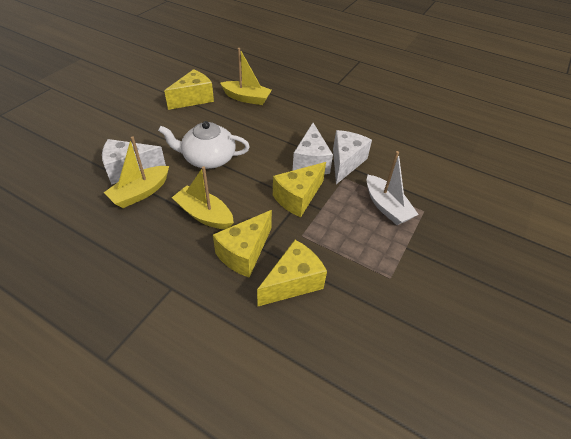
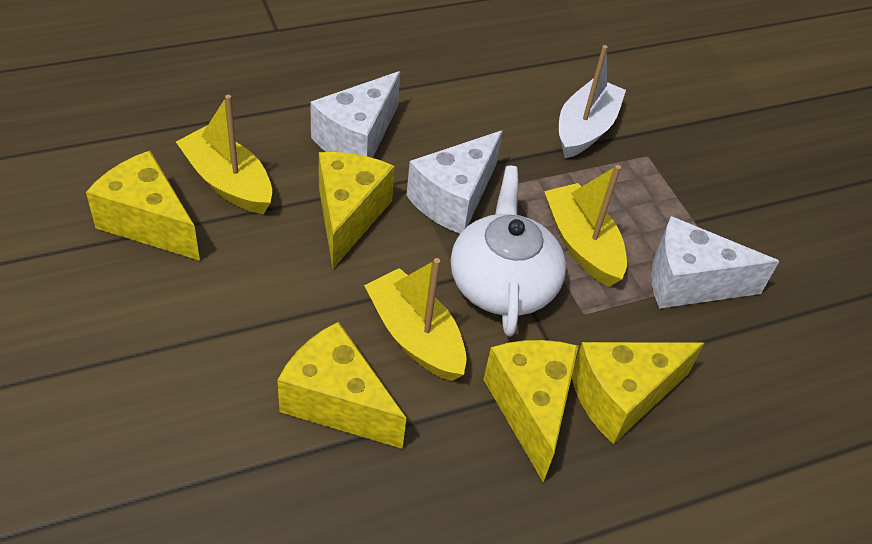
yellow cheese: [164,69,214,110] [213,210,272,278] [257,240,327,306] [273,162,326,217] = 4 -> [86,151,200,261] [277,322,406,449] [319,152,395,269] [483,340,578,482] [572,342,704,444] = 5

